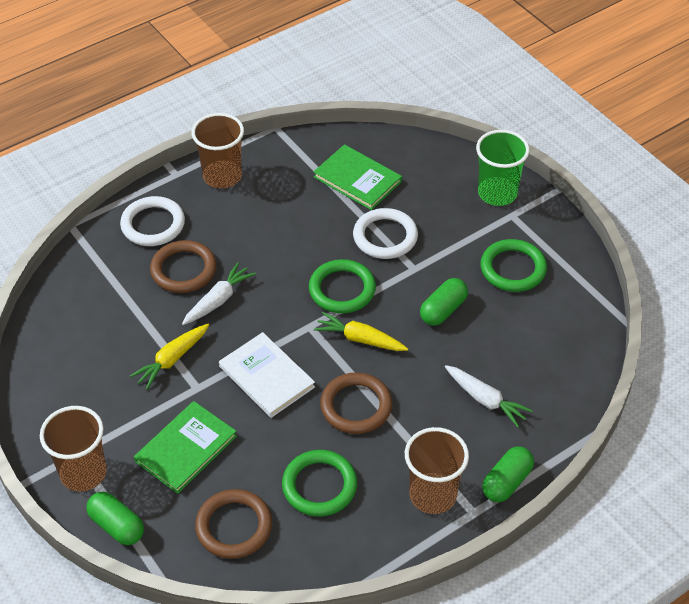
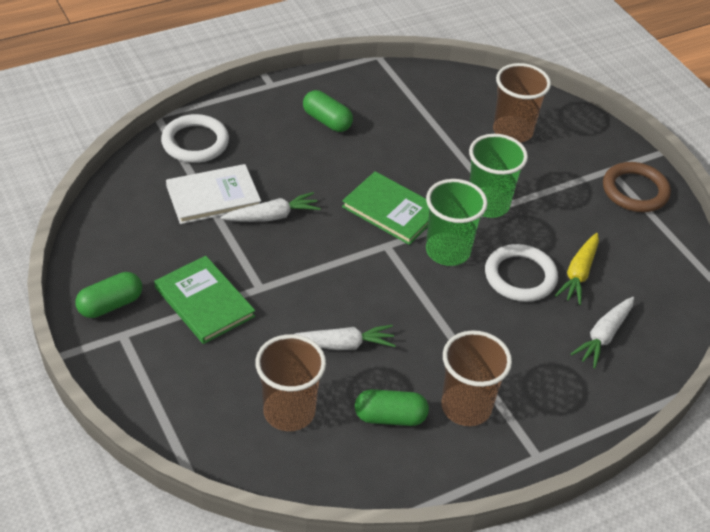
brown ring: [150,240,216,293] [195,489,272,559] [320,372,392,434] = 3 -> [603,162,671,212] = 1
green cup: [476,130,530,206] = 1 -> [426,179,488,266] [469,134,528,218] = 2
green ring: [282,450,357,516] [309,259,376,313] [480,239,547,292] = 3 -> none = 0
white carrot: [182,262,256,325] [445,365,533,427] = 2 -> [220,192,321,222] [295,325,396,350] [570,297,634,368] = 3
yellow carrot: [130,324,209,390] [314,312,408,351] = 2 -> [555,233,599,305] = 1

